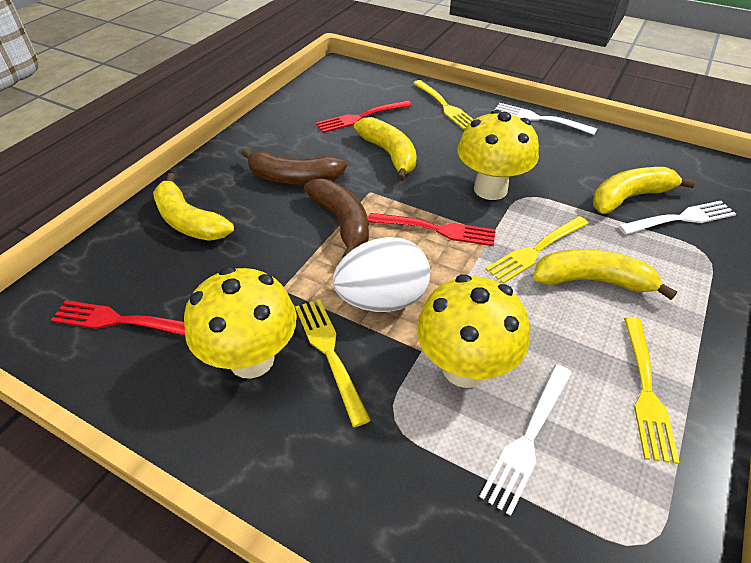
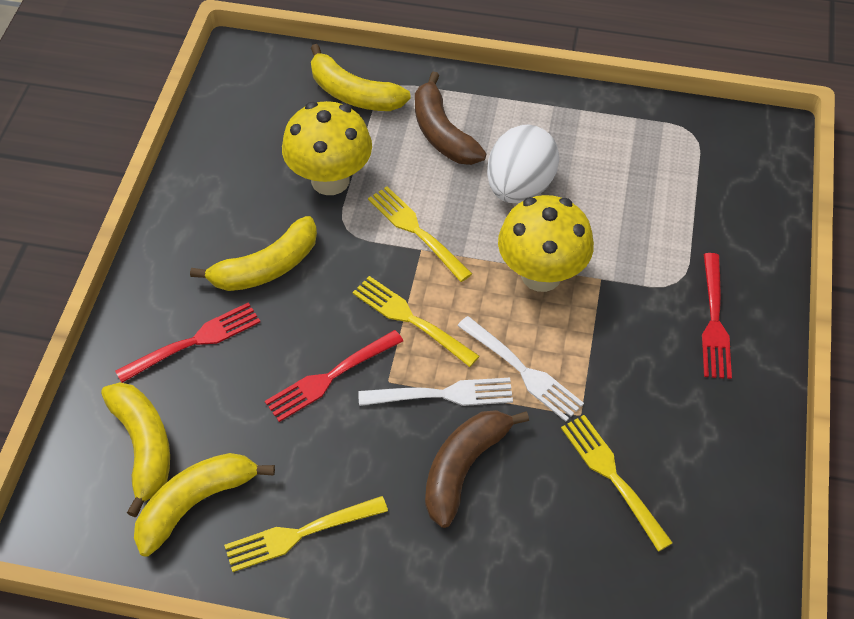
white fork: [479,364,572,516] [494,103,597,135] [618,201,736,235] = 3 -> [358,378,513,406] [458,316,584,422] = 2
yellow mushroom: [184,267,297,379] [416,274,529,388] [457,110,539,200] = 3 -> [282,101,372,195] [498,195,594,292] = 2

